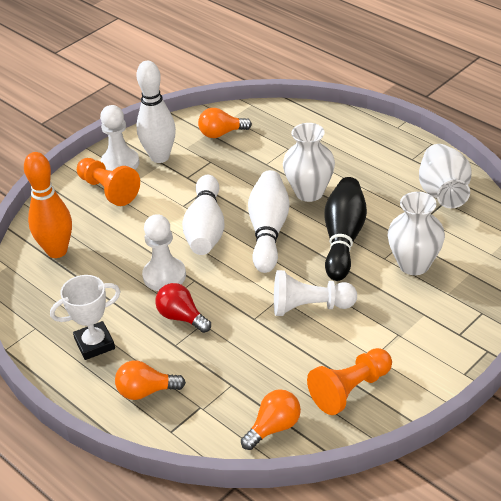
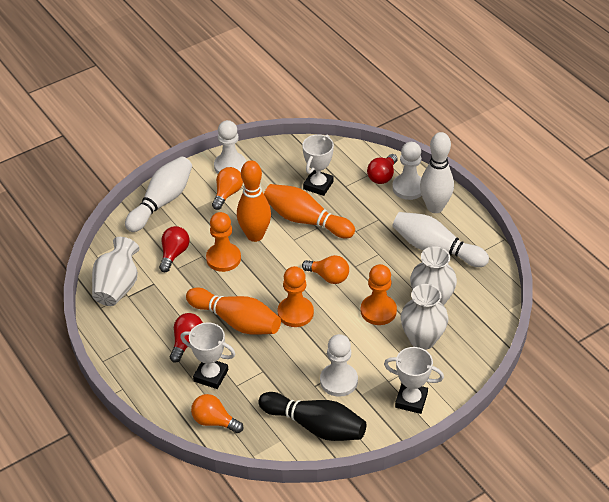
orange bowling pin: [24,152,72,258] = 1 -> [186,287,281,335] [237,160,271,242] [264,184,355,238] = 3
orange pawn: [77,158,140,206] [307,348,392,415] = 2 -> [206,212,241,272] [278,266,314,327] [361,264,397,325] = 3
red light bulb: [155,283,211,333] = 1 -> [159,226,190,272] [170,313,203,363] [367,154,398,184] = 3
white trophy: [50,275,121,360] = 1 -> [180,322,235,389] [302,135,334,196] [384,347,444,414] = 3

